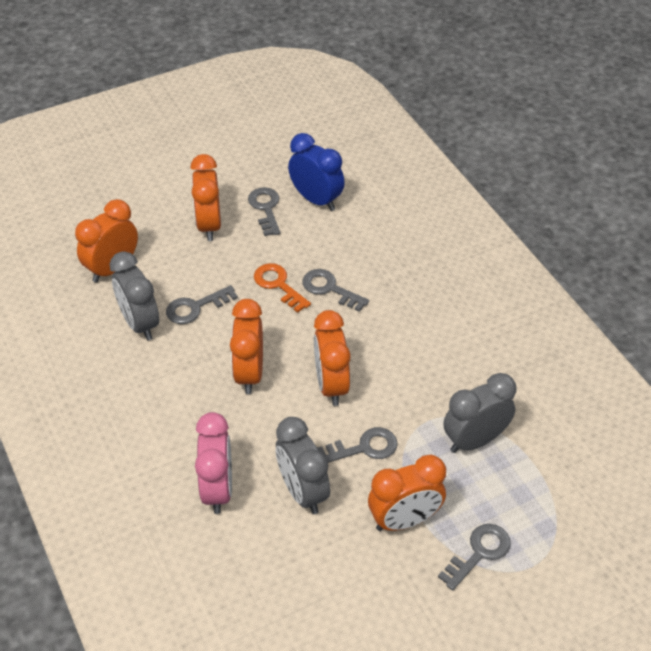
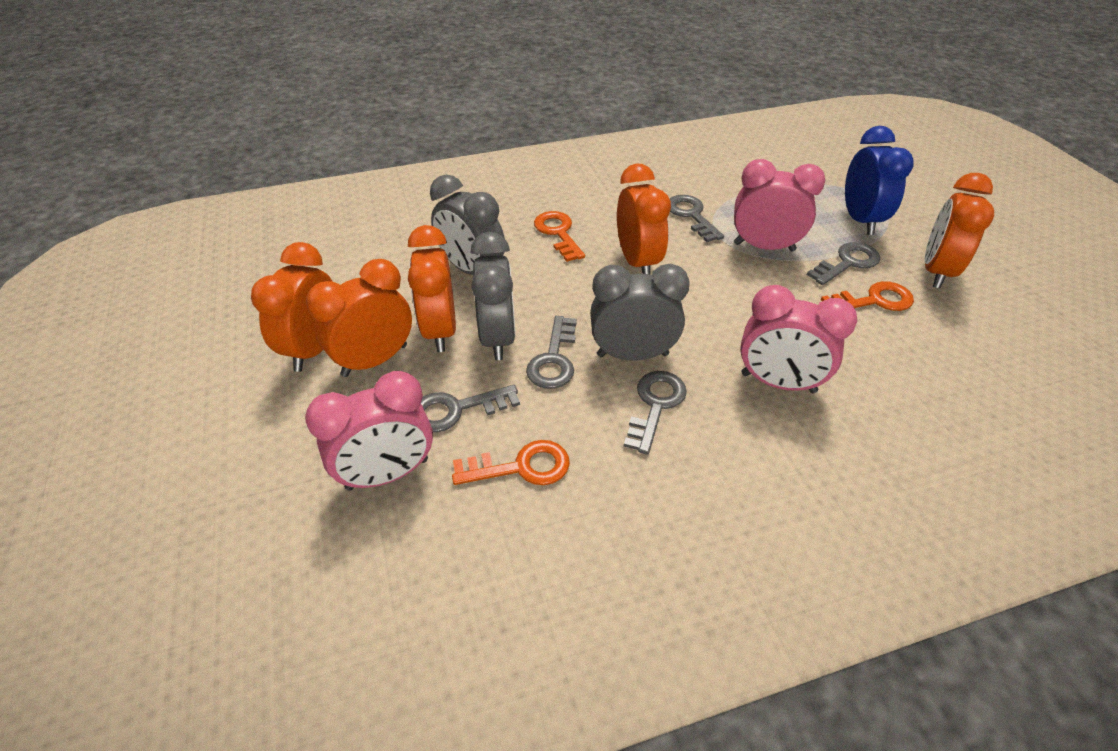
orange key: [254,263,311,313] = 1 -> [452,440,570,485] [534,211,585,262] [821,281,914,311] = 3
pink clock: [195,412,232,514] = 1 -> [305,371,433,491] [734,159,825,251] [740,285,857,393] = 3

